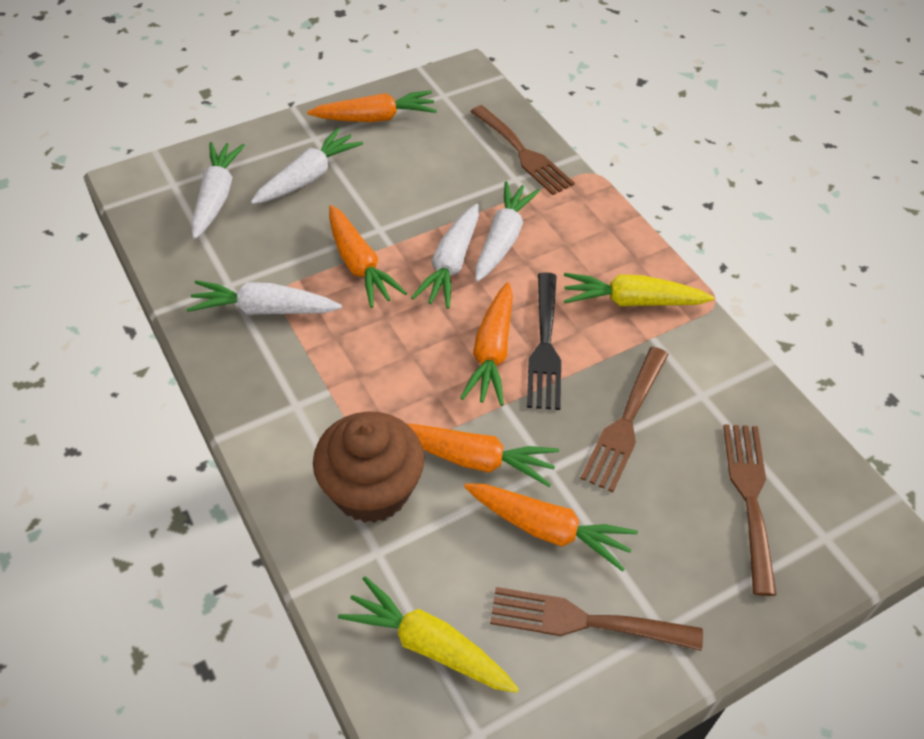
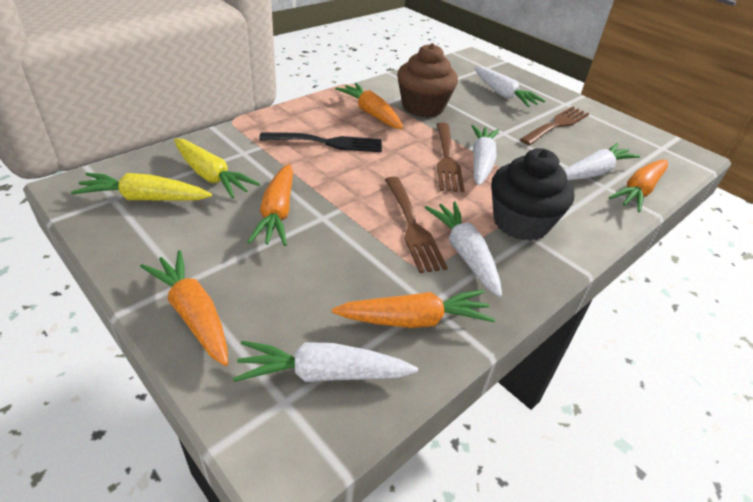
black cupcake: none = 0 -> [491,148,574,241] = 1
brown fork: [470,105,575,195] [490,587,703,651] [580,347,669,492] [723,424,776,596] = 4 -> [385,177,448,273] [436,122,465,192] [520,106,589,145] = 3

